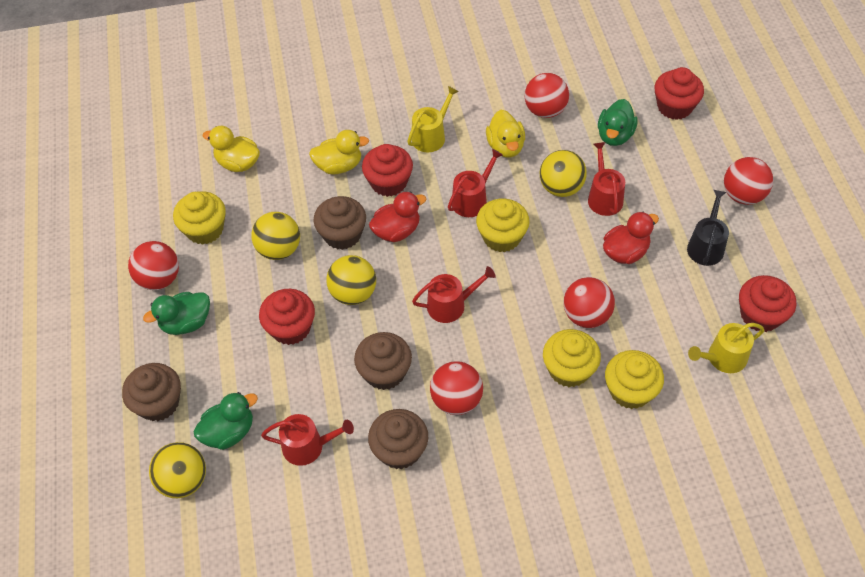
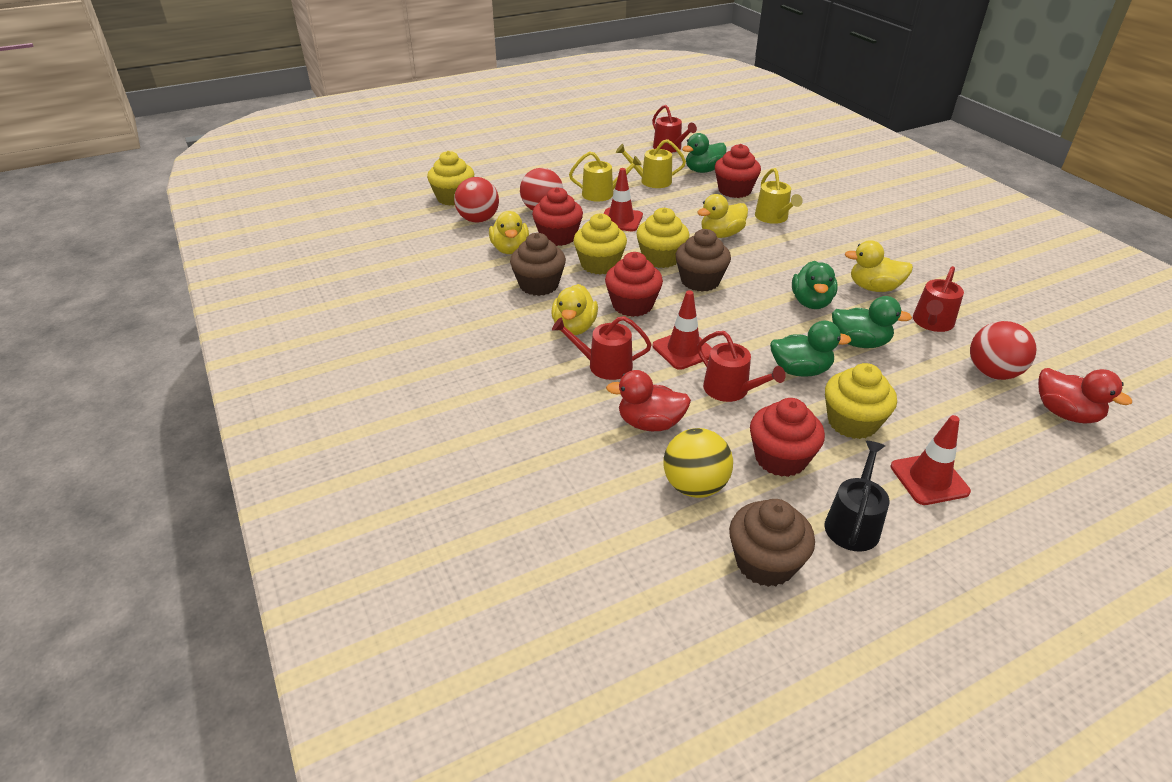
brown cupcake: [122,363,181,421] [314,196,366,250] [354,332,412,390] [368,409,428,469] = 4 -> [510,233,566,296] [676,229,731,292] [729,499,815,587] = 3
green duck: [143,292,210,335] [194,392,258,450] [598,99,638,146] = 3 -> [682,133,727,173] [770,321,851,377] [792,261,838,309] [832,296,912,348] = 4
red ball: [128,241,179,290] [430,361,483,415] [525,73,569,118] [564,277,615,328] [724,157,773,205] = 5 -> [454,177,499,223] [520,168,563,210] [970,321,1037,380] = 3
red traffic cone: none = 0 -> [604,168,643,231] [653,290,712,370] [891,415,971,505] = 3
yellow ball: [149,442,206,498] [251,212,300,260] [326,255,376,305] [540,150,587,197] = 4 -> [663,428,733,498] = 1
yellow duck: [203,126,260,172] [309,130,369,174] [486,110,525,157] = 3 -> [489,211,529,254] [551,284,598,335] [697,194,748,238] [845,240,913,292] = 4
yellow watering can: [407,86,459,152] [688,323,764,373] = 2 -> [569,151,642,202] [616,139,686,188] [755,168,803,224] = 3

